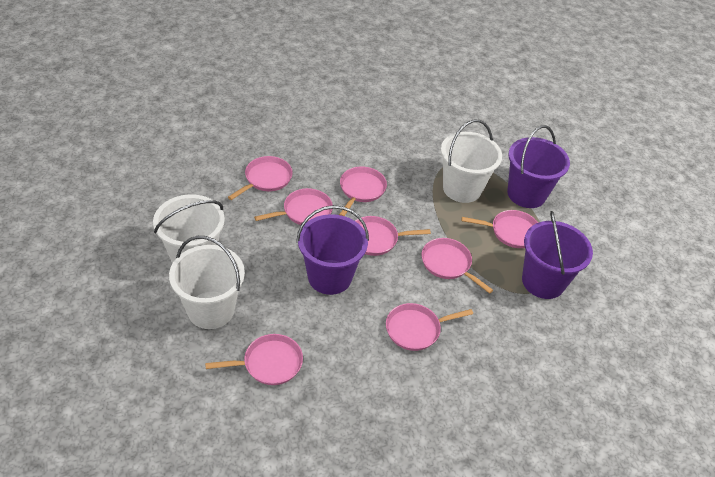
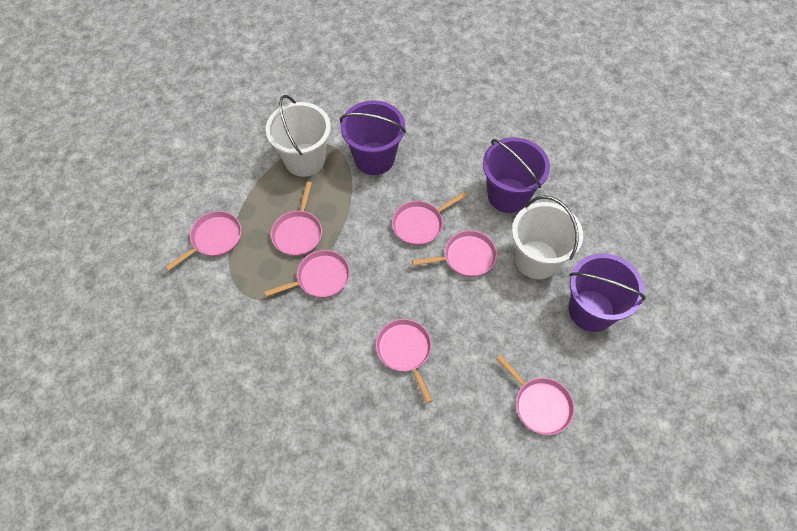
pink pan: [205,334,303,385] [228,156,293,200] [254,188,333,225] [339,166,387,216] [355,216,431,256] [386,303,473,351] [422,238,493,294] [462,210,538,248] = 8 -> [165,211,242,271] [264,250,350,298] [271,182,322,256] [376,319,433,403] [392,192,467,246] [412,230,497,277] [496,355,575,435] = 7
white bucket: [153,194,225,263] [169,236,245,329] [441,119,502,203] = 3 -> [266,95,331,177] [512,196,583,279] = 2

